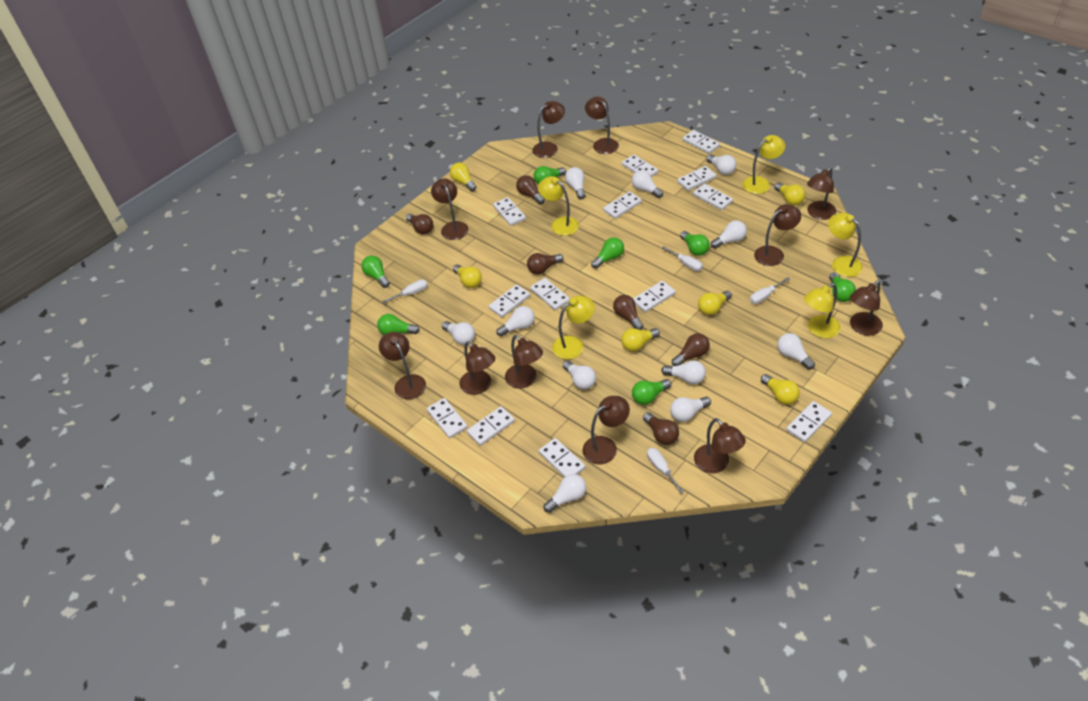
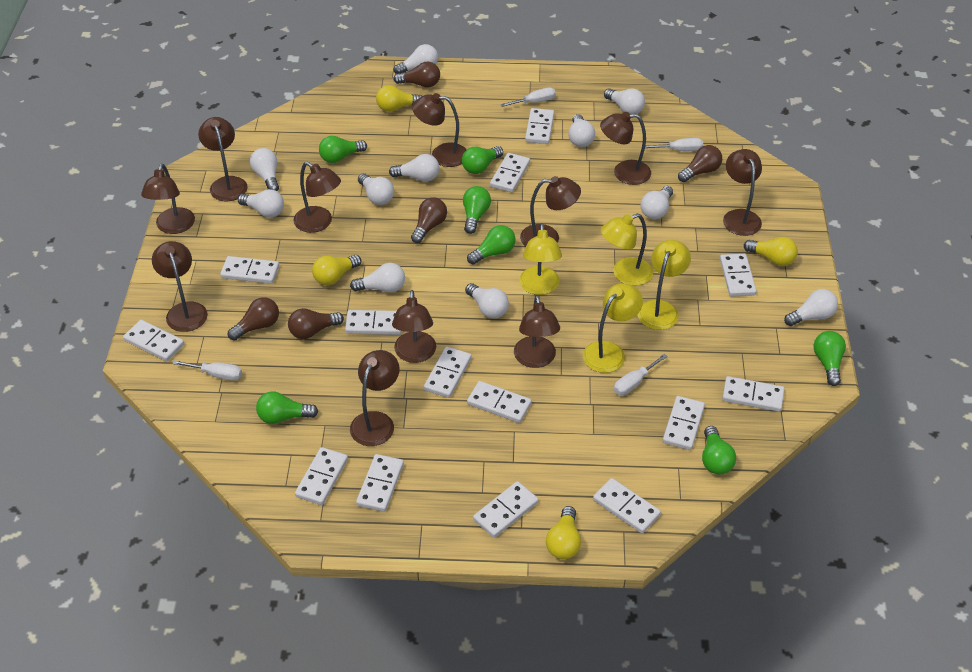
brown light bulb: [406,214,433,234] [516,175,545,204] [527,253,563,275] [613,295,643,330] [643,412,679,445] [672,333,710,366] = 6 -> [228,297,279,341] [288,308,344,339] [393,62,440,88] [411,197,447,243] [678,145,722,182] = 5
white domino: [427,398,468,438] [467,406,515,446] [489,284,530,318] [493,197,526,226] [530,278,570,310] [539,438,585,477] [603,191,642,219] [622,155,658,177] [633,281,676,313] [677,166,716,191] [683,130,720,154] [693,183,733,210] [786,401,832,442] = 13 -> [123,320,184,361] [220,256,279,284] [295,447,348,505] [345,310,402,335] [356,454,404,512] [424,347,472,398] [467,381,532,423] [473,481,539,538] [490,153,530,192] [525,108,554,144] [593,478,661,533] [663,396,705,450] [720,254,757,297] [722,376,784,412] = 14
yellow lamp: [538,176,579,236] [552,295,595,360] [742,135,785,194] [804,283,840,338] [828,213,863,277] = 5 -> [519,223,562,295] [583,283,643,373] [601,214,653,286] [638,240,691,330] = 4
yellow light bulb: [450,162,476,191] [453,264,482,288] [621,328,660,352] [698,291,732,315] [761,374,800,405] [775,182,806,205] = 6 -> [312,255,361,285] [376,85,422,112] [546,506,581,559] [744,237,798,266] = 4

